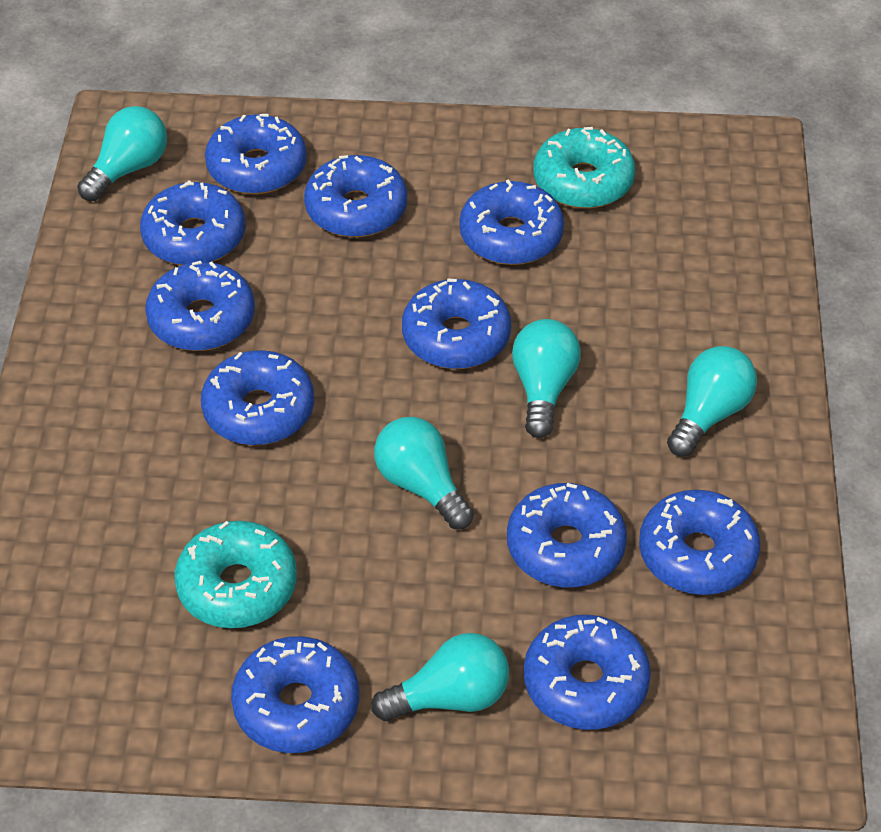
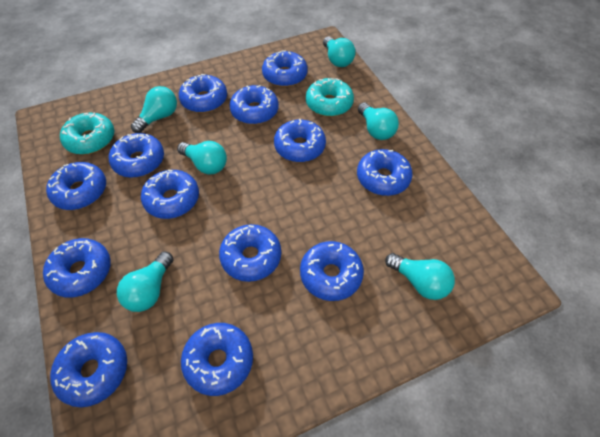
blue donut: [140,180,245,265] [145,261,255,351] [201,350,314,445] [205,114,307,194] [231,636,359,753] [304,155,407,237] [402,278,511,369] [459,179,564,265] [507,483,627,587] [524,615,651,730] [639,490,760,595] = 11 -> [43,238,111,298] [46,162,106,210] [50,332,127,407] [109,133,164,178] [141,170,199,219] [179,74,227,113] [181,323,253,396] [219,224,281,282] [230,85,279,124] [262,50,308,87] [274,119,326,162] [300,241,364,301] [357,149,413,196] = 13
turquoise light bulb: [77,106,167,201] [371,633,509,721] [374,417,474,529] [512,319,581,438] [667,346,757,457] = 5 -> [117,251,173,312] [131,86,177,133] [177,141,227,175] [323,37,356,67] [358,103,399,140] [385,253,455,300] = 6

